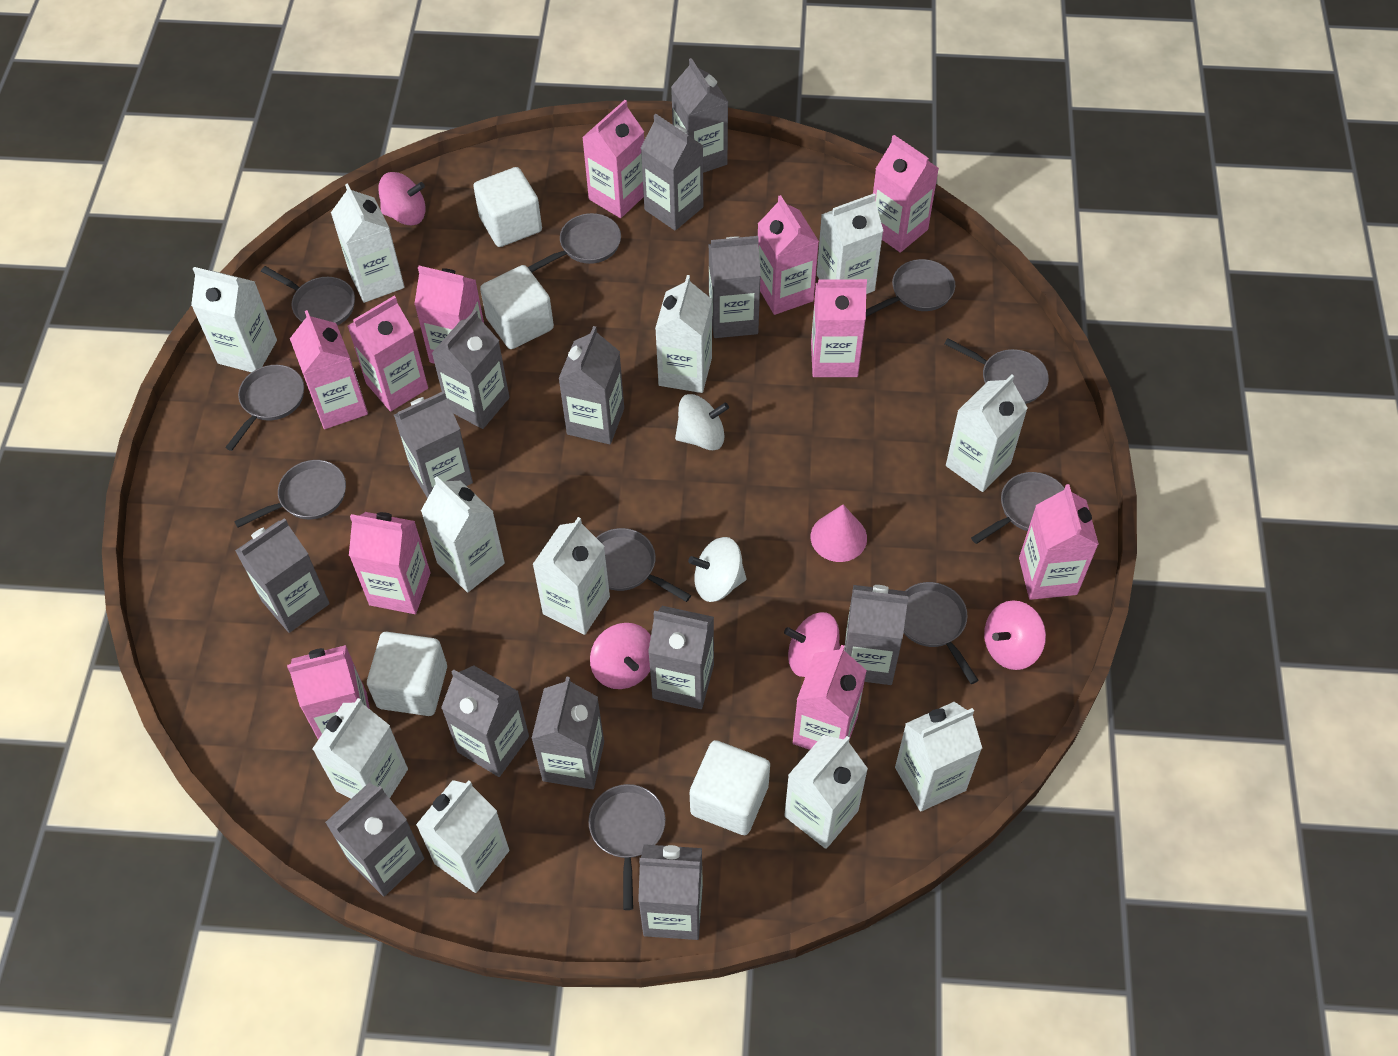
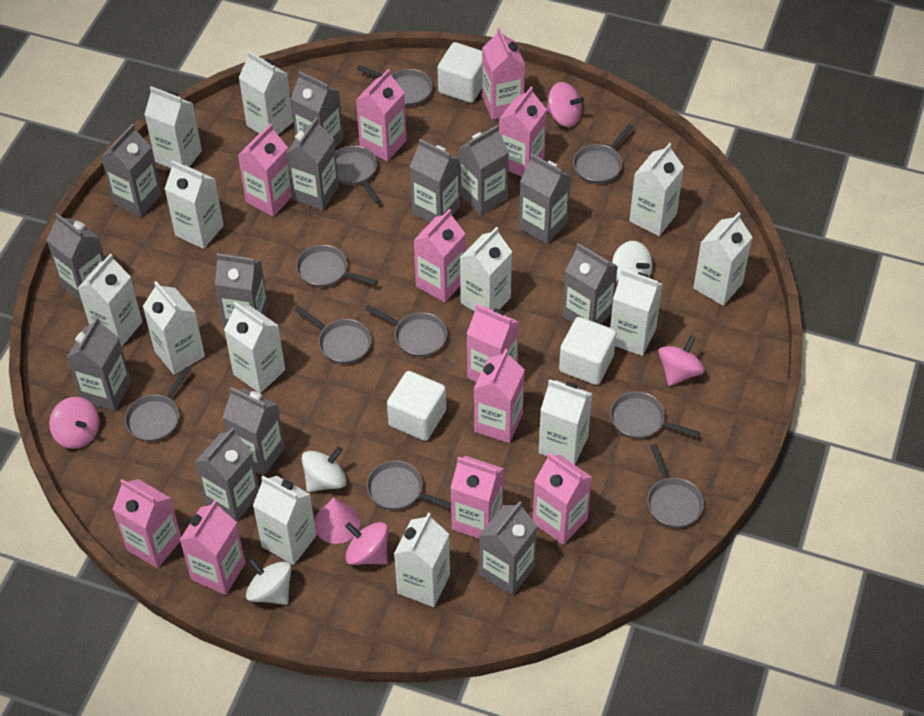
white carton: [191,267,277,372] [312,698,408,799] [331,183,405,303] [416,780,509,893] [421,477,505,593] [532,517,610,635] [655,275,712,393] [784,735,868,849] [817,193,883,294] [895,702,982,812] [946,374,1028,492] = 11 -> [78,253,142,347] [143,281,205,375] [144,86,202,168] [165,160,224,249] [224,302,285,393] [239,51,293,135] [253,476,316,565] [394,512,450,607] [460,227,512,312] [539,379,593,465] [610,269,663,356] [629,143,684,236] [693,212,752,306] = 13
white cube: [367,632,447,716] [473,167,542,247] [480,265,554,349] [690,740,770,835] = 4 -> [387,371,446,441] [437,42,482,103] [559,317,616,385] = 3
white spinning top: [675,394,729,450] [688,537,747,602] = 2 -> [246,558,292,605] [302,447,347,492] [612,241,652,283] = 3

